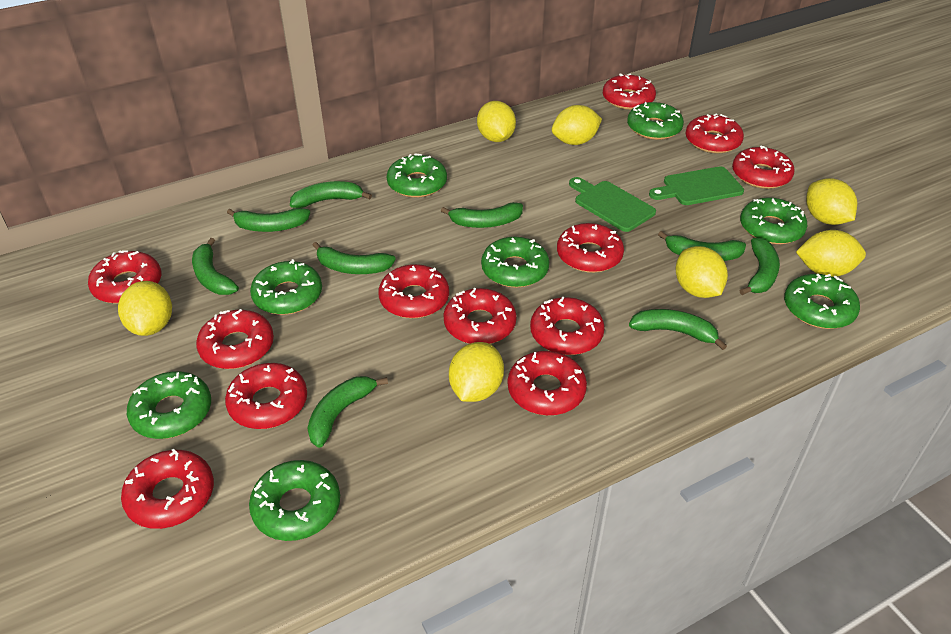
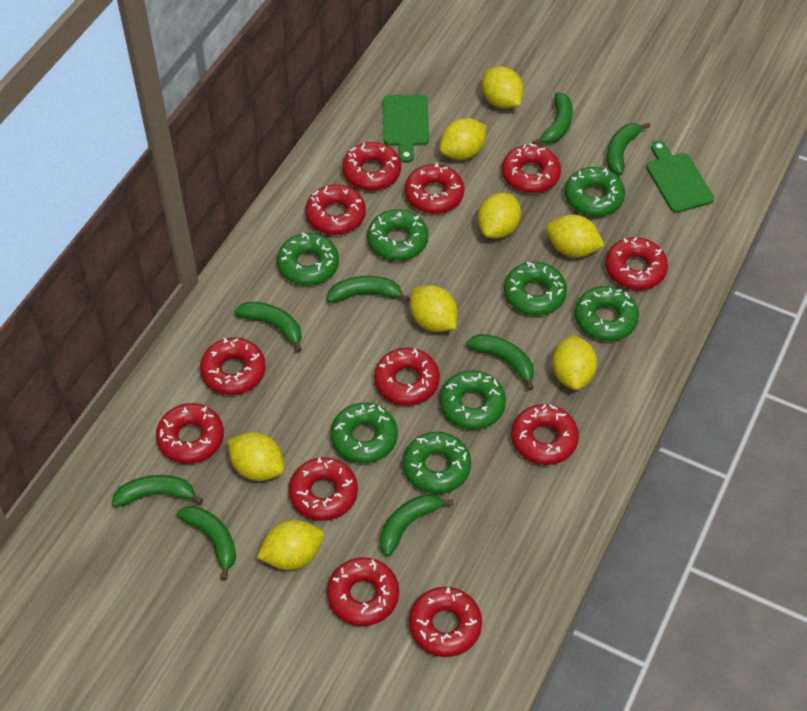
green banana: [192,238,239,295] [227,208,310,232] [290,181,372,208] [307,376,388,448] [312,242,396,274] [441,202,523,228] [629,309,727,350] [658,231,746,261] [739,238,780,295] = 9 -> [112,475,203,507] [177,506,236,580] [234,302,302,352] [327,276,410,303] [380,494,453,556] [466,334,534,390] [533,92,573,145] [607,123,651,175] = 8
yellow lemon: [118,281,172,336] [449,342,504,402] [477,101,516,142] [552,105,602,145] [675,246,728,298] [796,230,866,277] [806,178,858,225] = 7 -> [227,432,284,481] [257,520,324,570] [410,285,458,332] [440,118,487,160] [478,193,521,239] [482,66,524,109] [546,214,605,258] [552,335,597,390] = 8

